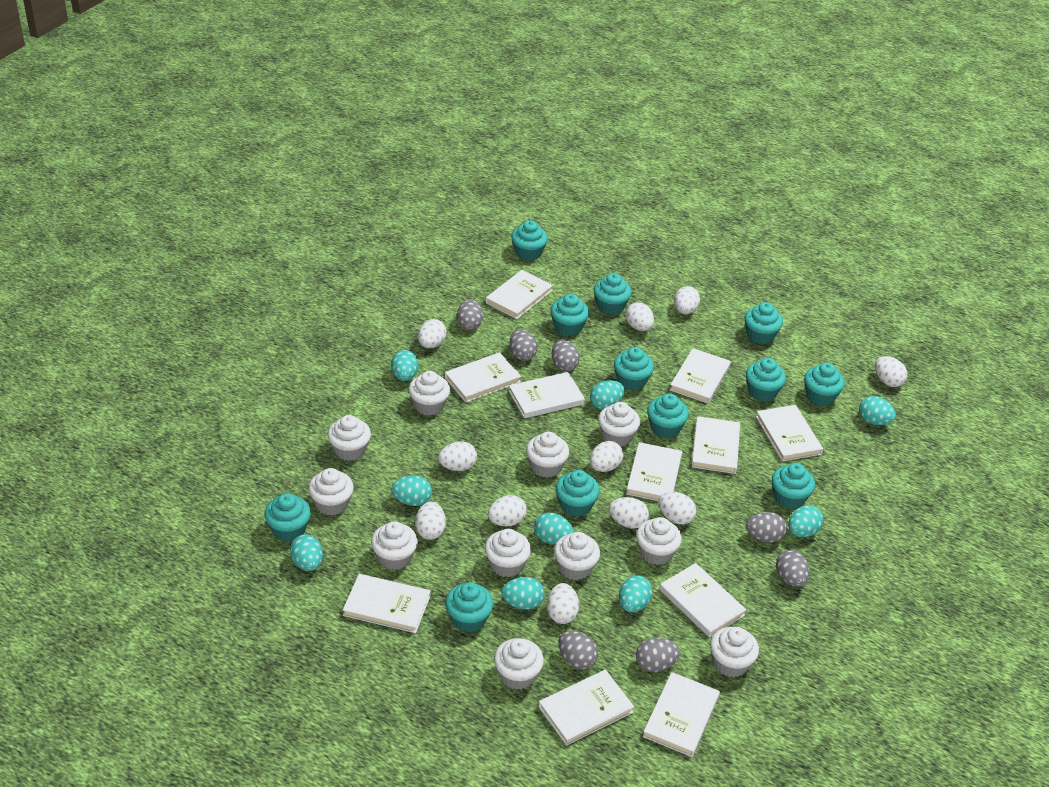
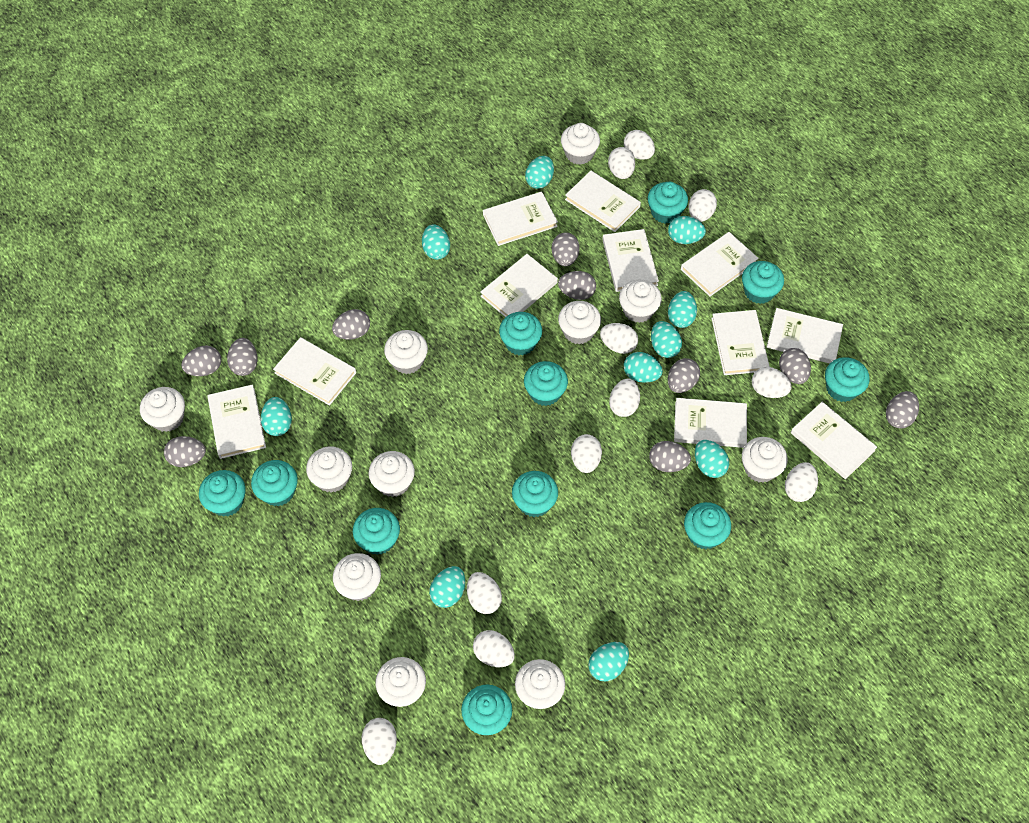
grey egg: [457,299,483,330] [509,329,537,361] [552,339,580,372] [558,631,598,670] [636,638,680,672] [746,512,787,543] [776,550,810,587] = 7 -> [164,436,206,467] [181,345,221,376] [227,338,258,376] [332,309,370,340] [552,232,580,266] [558,271,596,300] [649,441,691,472] [668,358,700,393] [779,348,811,384] [886,391,919,429] = 10
turquoise cupcake: [265,493,311,542] [445,582,494,632] [511,220,548,261] [551,294,589,336] [556,470,600,517] [594,273,632,315] [614,347,654,391] [647,393,689,438] [745,302,783,344] [746,358,786,401] [772,463,815,509] [804,362,845,406] = 12 -> [199,470,246,517] [251,460,298,506] [353,508,400,555] [461,685,512,735] [499,312,542,356] [512,471,558,517] [524,361,568,406] [648,182,688,224] [684,502,731,549] [742,261,784,304] [825,357,870,402] = 11
turquoise egg: [290,534,323,571] [391,350,419,381] [391,475,432,506] [501,577,545,610] [534,512,574,544] [590,380,625,410] [619,575,653,613] [788,505,823,537] [859,396,896,425] = 9 -> [261,397,292,436] [422,224,450,260] [429,566,465,608] [525,156,554,189] [588,642,629,681] [624,352,663,383] [651,321,682,358] [668,216,706,244] [668,291,697,328] [695,440,729,478] = 10

